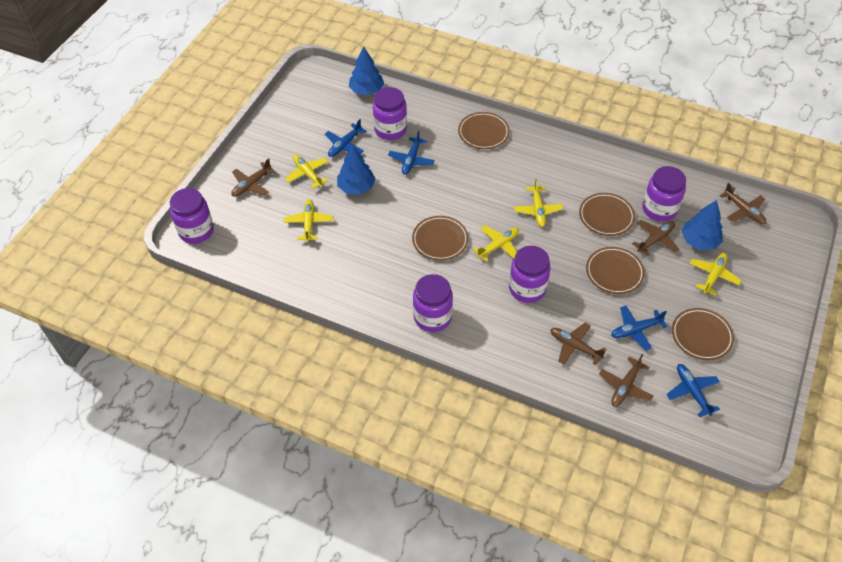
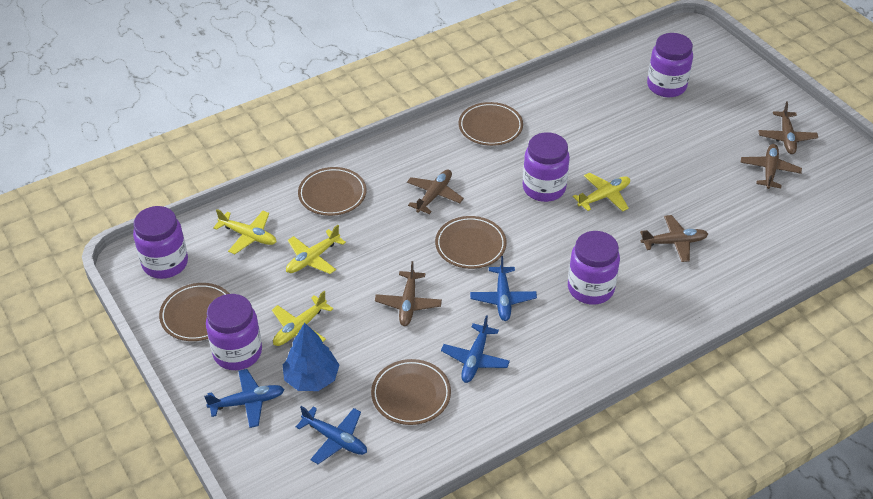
blue tree: [337,145,376,195] [349,47,384,95] [682,200,723,250] = 3 -> [283,323,339,391] = 1
yellow plane: [284,199,333,242] [285,154,329,189] [473,225,519,262] [514,179,564,227] [690,253,742,296] = 5 -> [213,209,277,254] [272,291,333,346] [286,225,346,274] [573,172,630,212] = 4

